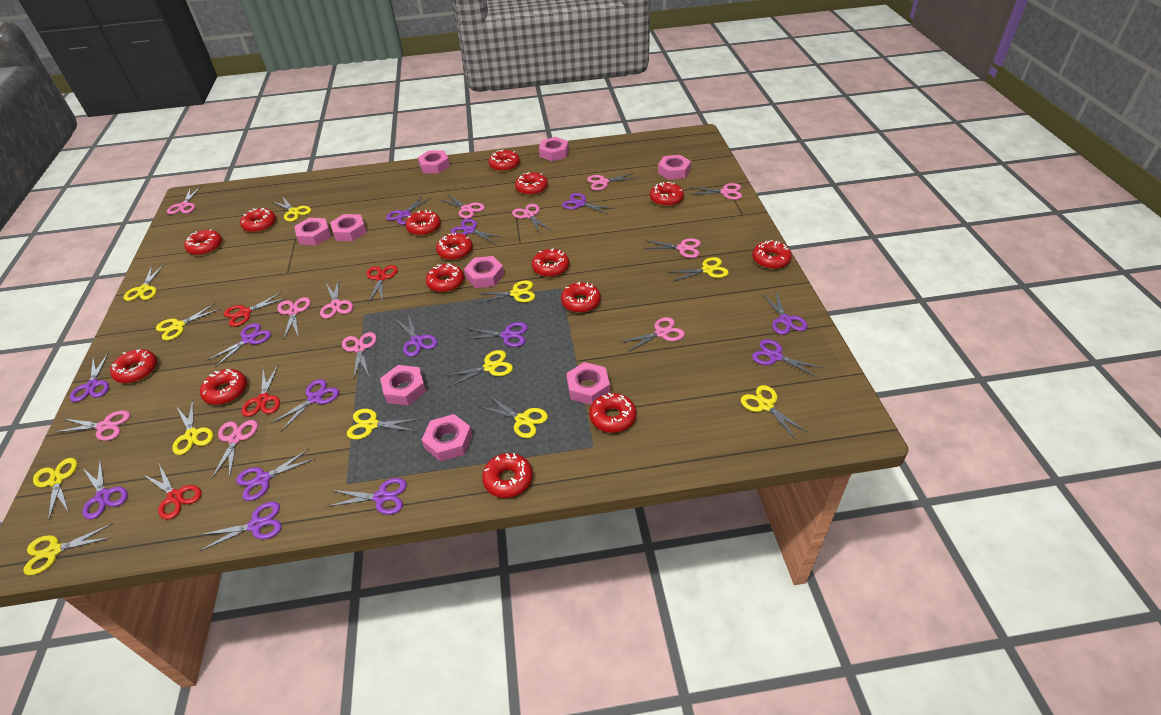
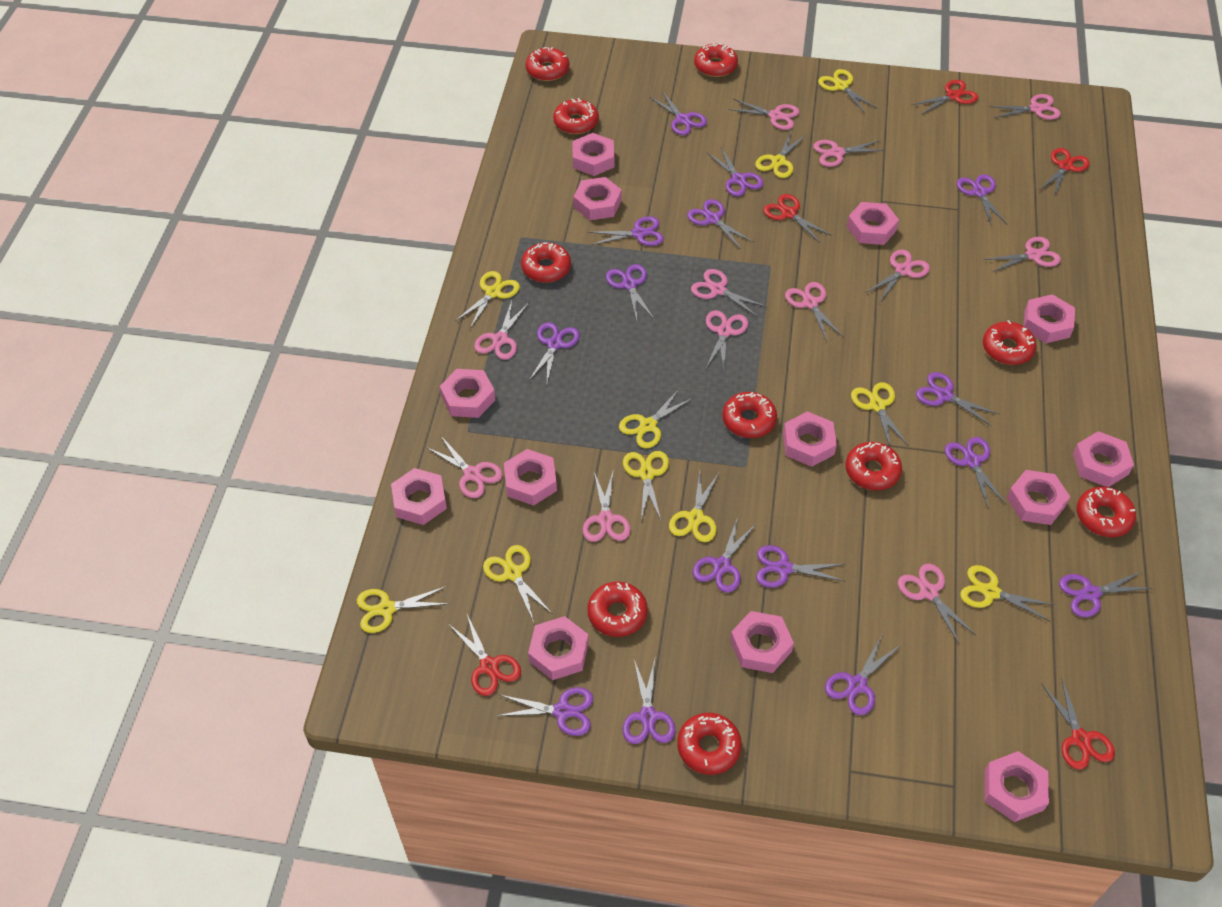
pink nut: [294,218,331,246] [330,214,367,241] [380,365,426,406] [417,150,450,174] [422,414,472,462] [464,256,504,288] [539,137,569,161] [566,362,610,405] [658,155,691,180] = 9 -> [391,468,447,525] [440,369,496,418] [504,449,557,506] [528,616,589,680] [572,133,614,176] [573,177,622,220] [730,611,794,673] [783,411,837,467] [847,202,899,245] [985,751,1049,822] [1007,470,1070,525] [1024,294,1075,343] [1073,431,1134,487] = 13
purple scissors: [70,353,109,402] [82,459,128,520] [199,502,282,551] [206,323,271,367] [236,448,315,501] [271,379,339,431] [327,478,407,515] [386,195,430,225] [395,314,437,357] [451,219,503,243] [465,322,528,347] [562,193,615,215] [752,339,823,378] [762,291,808,335] = 14 -> [496,687,593,736] [529,322,580,383] [588,216,664,246] [606,264,654,321] [623,659,675,744] [649,90,707,135] [687,199,753,249] [692,517,756,593] [707,147,763,196] [756,545,844,588] [825,635,899,715] [916,372,1000,426] [945,437,1007,507] [957,174,1007,227] [1059,571,1153,617] = 15
red donut: [110,349,157,383] [184,229,222,255] [200,369,247,405] [240,208,276,233] [406,210,441,236] [426,264,464,292] [436,233,473,260] [482,453,533,498] [488,149,520,172] [515,172,548,195] [532,248,569,277] [561,282,601,313] [589,393,636,433] [650,182,684,206] [752,240,792,269] = 15 -> [521,242,571,283] [526,47,569,81] [553,98,599,134] [587,582,648,637] [677,713,742,775] [694,43,738,77] [722,392,777,438] [845,442,902,490] [983,320,1036,365] [1077,487,1136,537] = 10
red scissors: [144,464,202,520] [224,292,286,327] [241,365,280,417] [367,265,398,303] = 4 -> [449,614,521,696] [763,194,832,243] [911,80,978,115] [1039,148,1090,195] [1041,677,1115,770] = 5
yellow scissors: [23,523,113,575] [33,458,77,521] [123,264,164,301] [156,303,220,341] [172,400,214,455] [272,196,311,222] [347,409,419,440] [445,350,513,387] [475,280,535,303] [480,395,548,438] [668,257,729,282] [741,385,809,440] = 12 -> [357,586,450,633] [455,271,520,329] [483,545,552,622] [619,388,693,449] [623,451,669,521] [669,471,719,542] [755,132,806,178] [818,69,877,113] [851,382,909,448] [960,565,1055,621] = 10

